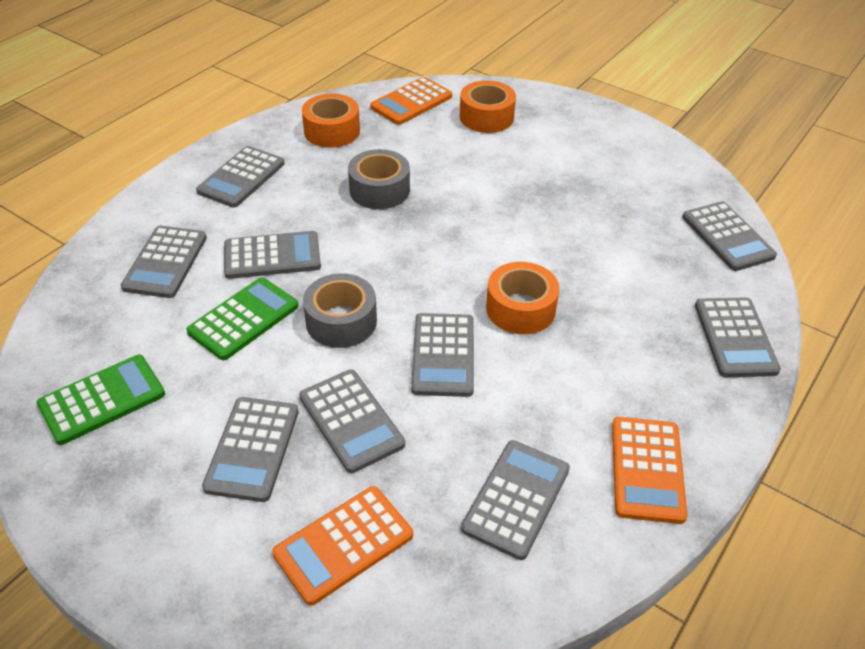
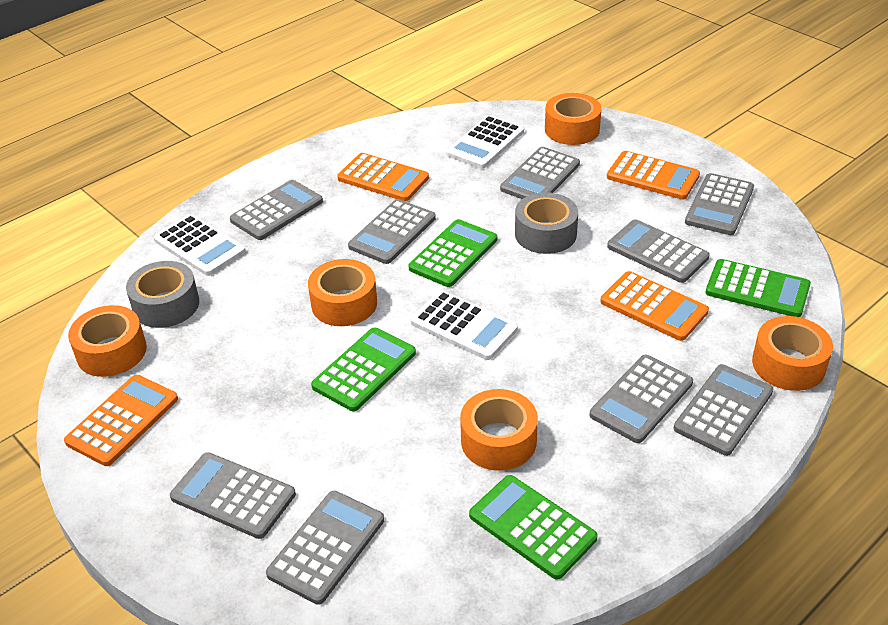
green calculator: [37,355,165,445] [186,277,299,360] = 2 -> [311,328,416,411] [408,219,497,287] [469,475,598,580] [706,259,811,317] = 4
orange calculator: [272,486,413,606] [370,77,452,125] [612,417,687,524] = 3 -> [64,375,178,466] [337,153,429,201] [600,271,709,341] [607,151,700,200] = 4
orange tape: [302,94,360,148] [460,81,516,133] [486,262,560,334] = 3 -> [68,305,147,377] [308,259,377,326] [460,389,538,471] [545,93,602,145] [752,316,833,391] = 5
white calculator: none = 0 -> [154,214,246,276] [411,290,518,360] [446,115,524,169] = 3

